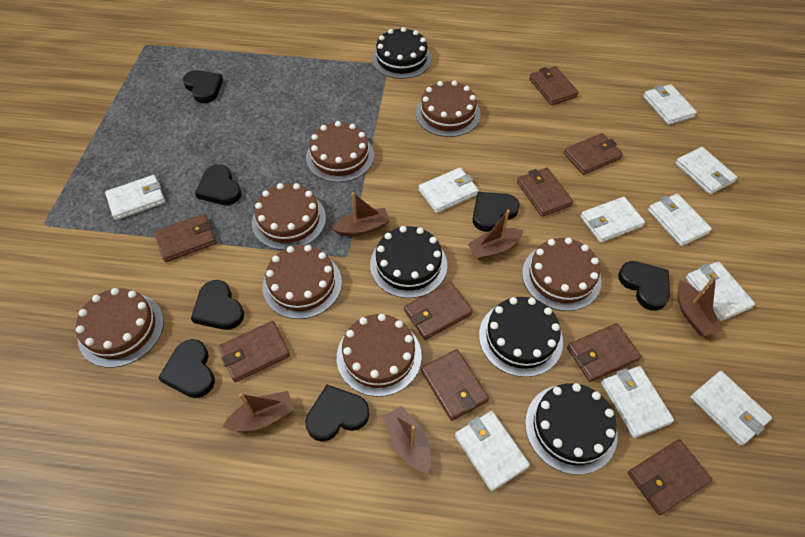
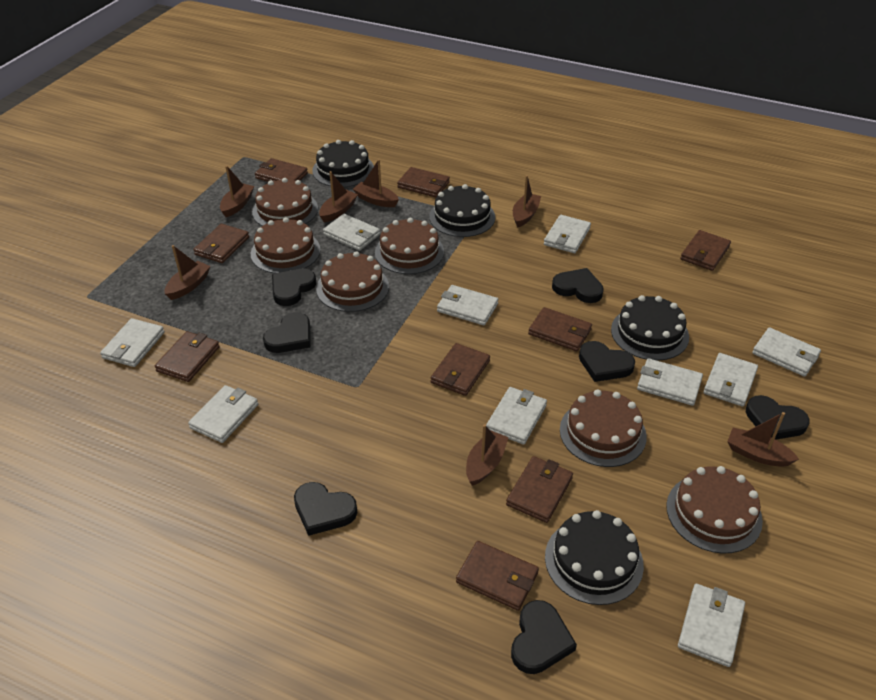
brown boat: [223,391,294,431] [332,192,390,236] [383,406,431,473] [468,210,523,260] [678,275,723,336] = 5 -> [165,245,211,300] [220,165,254,217] [319,171,358,222] [353,159,399,207] [466,424,509,486] [513,175,541,228] [727,412,799,467] = 7
brown cake: [76,288,164,368] [252,183,326,250] [262,245,342,319] [306,121,374,182] [337,314,422,397] [416,80,480,137] [522,237,602,311] = 7 -> [251,217,320,273] [252,178,318,226] [316,251,389,312] [375,218,444,274] [560,389,647,467] [666,466,763,554] = 6

